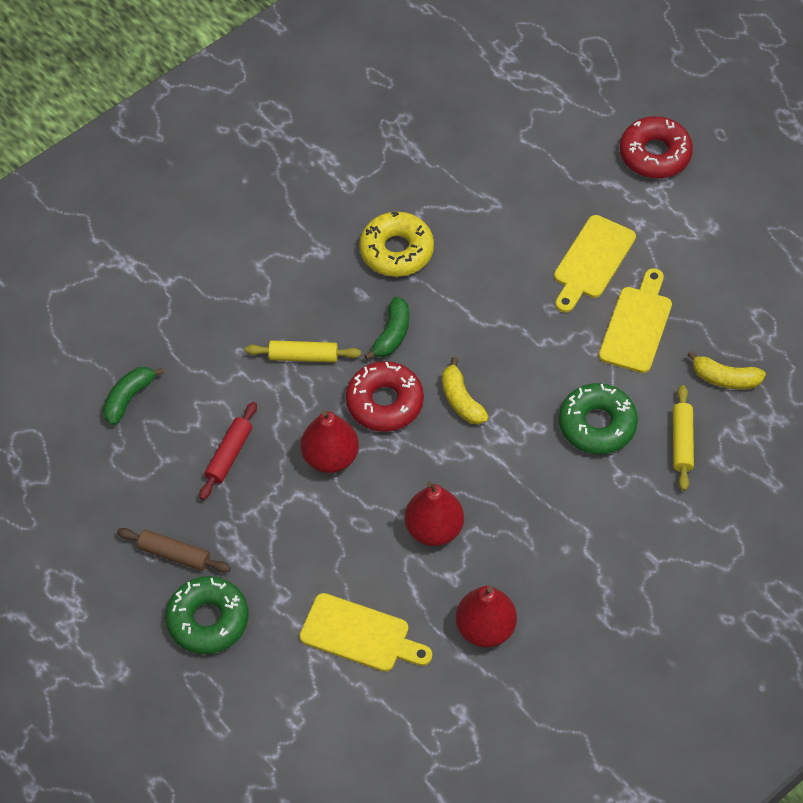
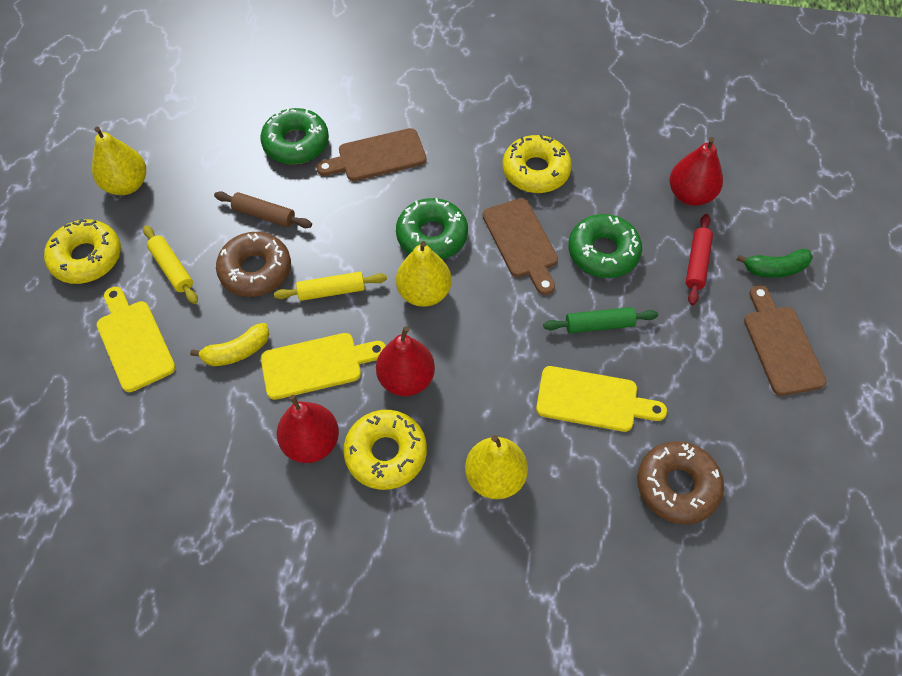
brown cutting board: none = 0 -> [316,128,427,181] [483,198,558,295] [744,285,826,396] = 3
brown donut: none = 0 -> [216,232,291,297] [637,441,724,524] = 2
green banana: [103,367,164,425] [364,297,409,360] = 2 -> [737,249,813,278] = 1
green donut: [165,576,248,654] [559,383,638,454] = 2 -> [260,107,329,164] [396,198,468,259] [568,214,642,278] = 3
green rolling pin: none = 0 -> [543,307,658,333] = 1
red donut: [346,361,424,432] [620,116,693,178] = 2 -> none = 0
yellow banana: [442,357,489,424] [687,351,766,389] = 2 -> [190,323,269,366] = 1
yellow donut: [359,212,434,277] = 1 -> [44,219,121,284] [343,410,427,490] [503,134,572,193] = 3
yellow pear: none = 0 -> [92,127,146,195] [396,241,452,307] [465,435,528,499] = 3

